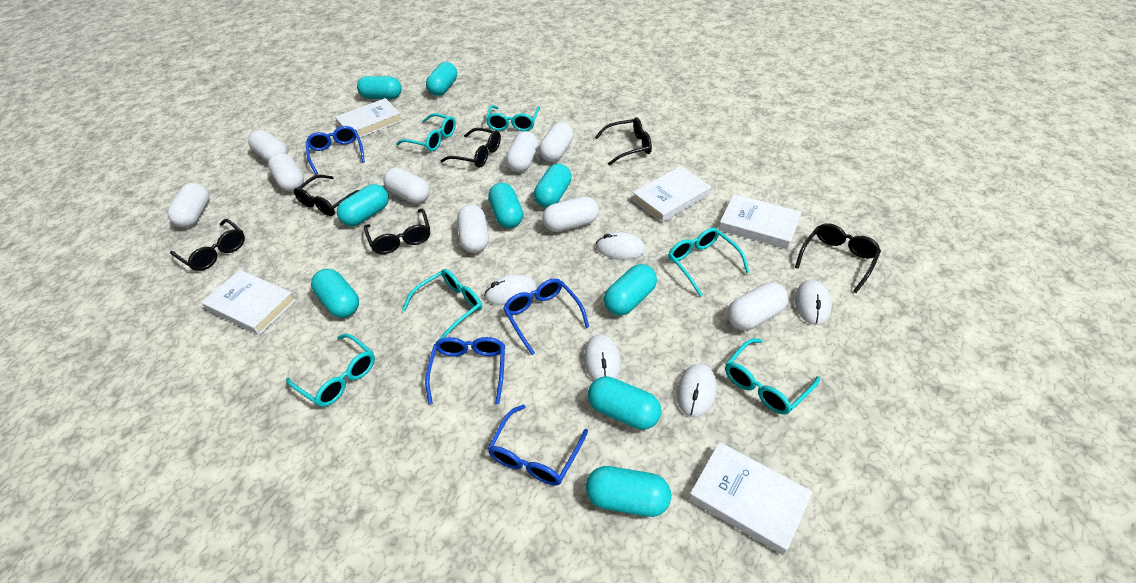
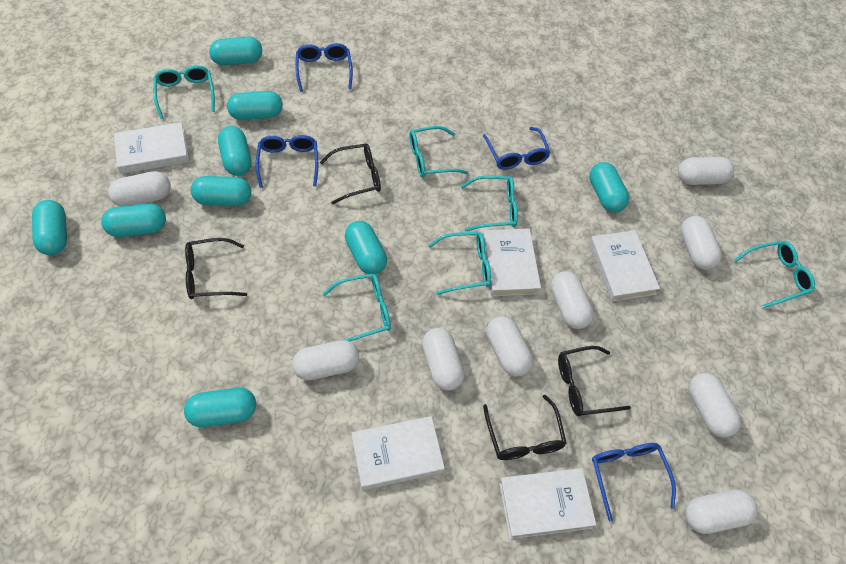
black glasses: [170,219,245,271] [294,175,359,216] [364,209,430,254] [440,128,501,168] [595,117,652,166] [795,223,881,293] = 6 -> [185,238,247,299] [320,144,381,205] [483,395,567,460] [558,346,631,417] = 4
white mouse: [484,274,537,305] [584,334,621,381] [596,232,646,260] [677,363,717,417] [795,280,832,325] = 5 -> none = 0

